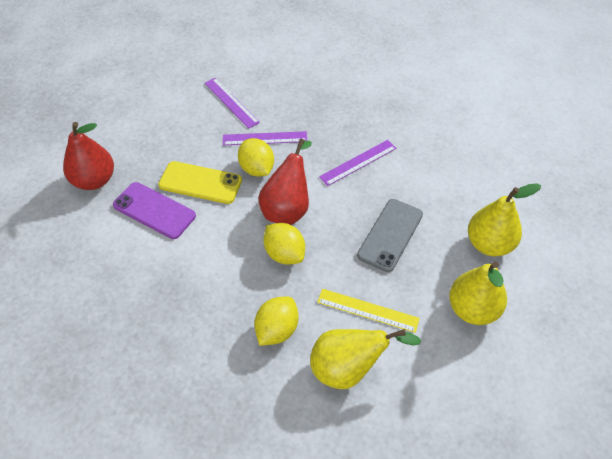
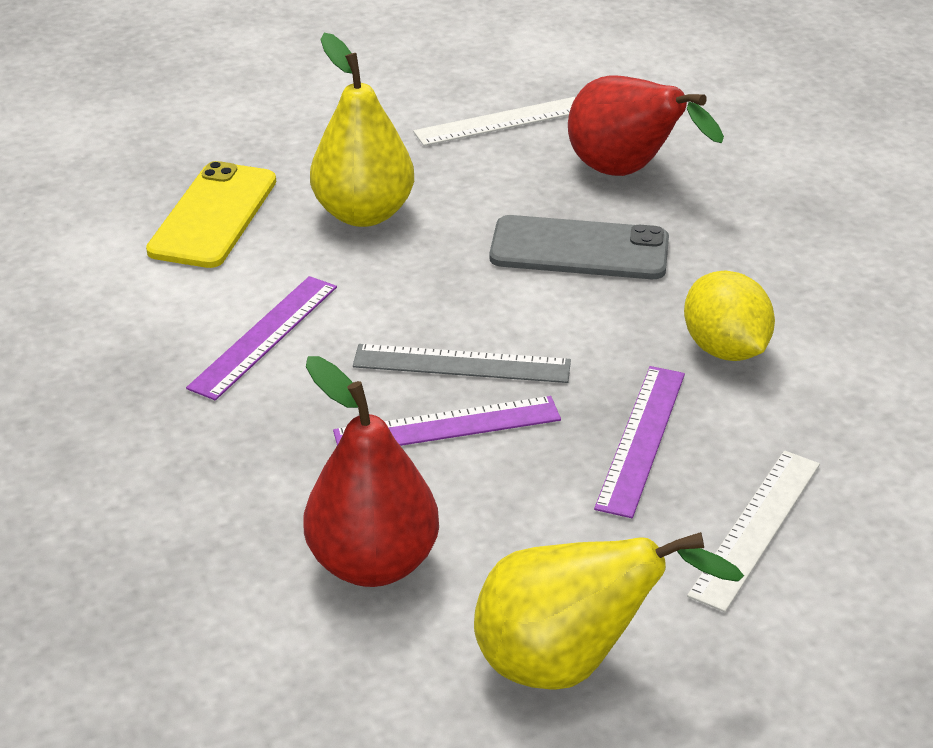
grey ruler: none = 0 -> [353,344,571,383] = 1
purple phone: [113,182,196,239] = 1 -> none = 0
white ruler: none = 0 -> [413,97,576,146] [687,450,820,612] = 2
yellow lemon: [238,138,274,177] [254,297,299,346] [264,223,305,265] = 3 -> [684,270,775,361] = 1
yellow pear: [310,329,421,389] [449,261,507,325] [468,183,541,256] = 3 -> [310,33,414,227] [474,532,744,690] = 2
yellow ruler: [317,289,420,333] = 1 -> none = 0

